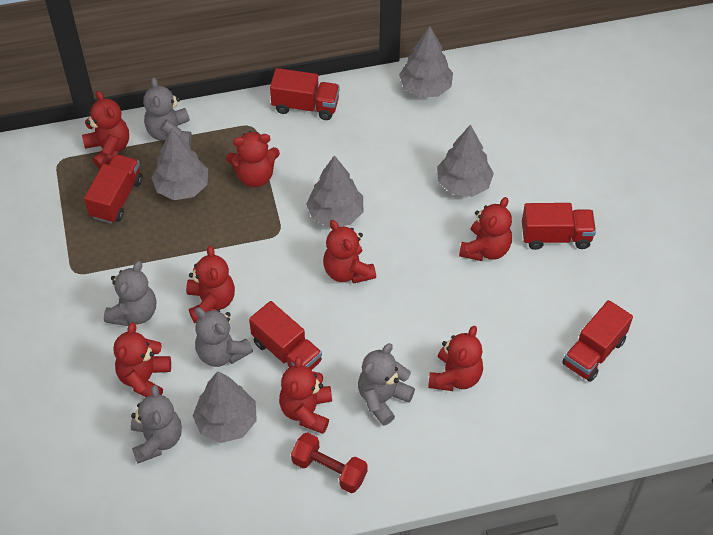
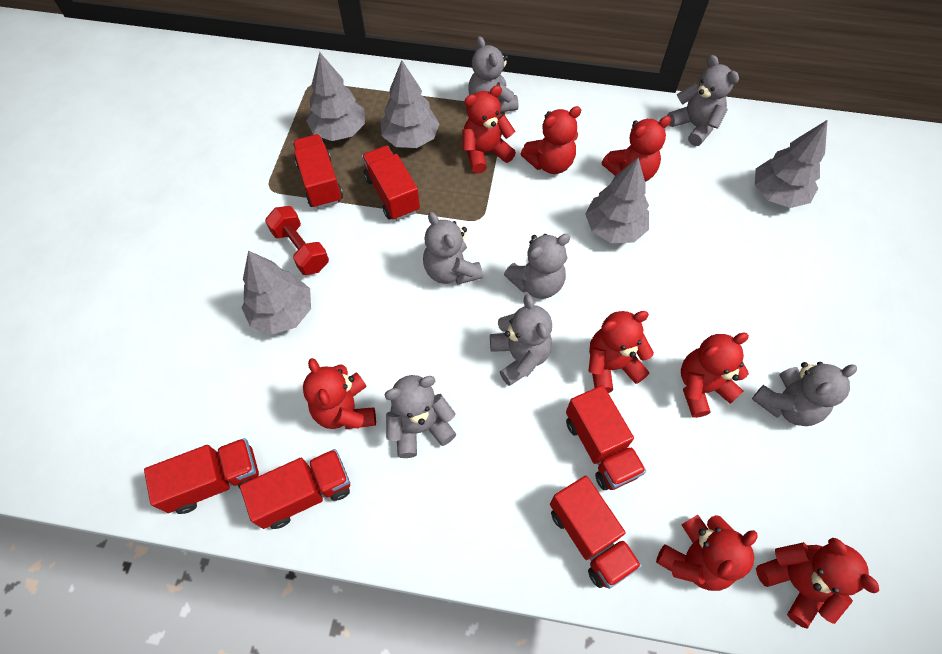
grey teddy bear: [104,261,156,326] [131,385,182,464] [143,77,192,146] [195,307,253,367] [358,343,415,426] = 5 -> [384,375,457,458] [423,212,483,285] [468,36,518,113] [490,294,552,386] [504,234,570,299] [667,55,739,146] [752,362,857,426] = 7
red truck: [84,154,143,223] [249,301,322,370] [270,68,340,120] [522,203,596,250] [562,300,633,382] = 5 -> [144,438,259,514] [240,449,350,529] [292,134,343,209] [362,146,420,221] [550,476,642,589] [566,385,646,490] = 6

